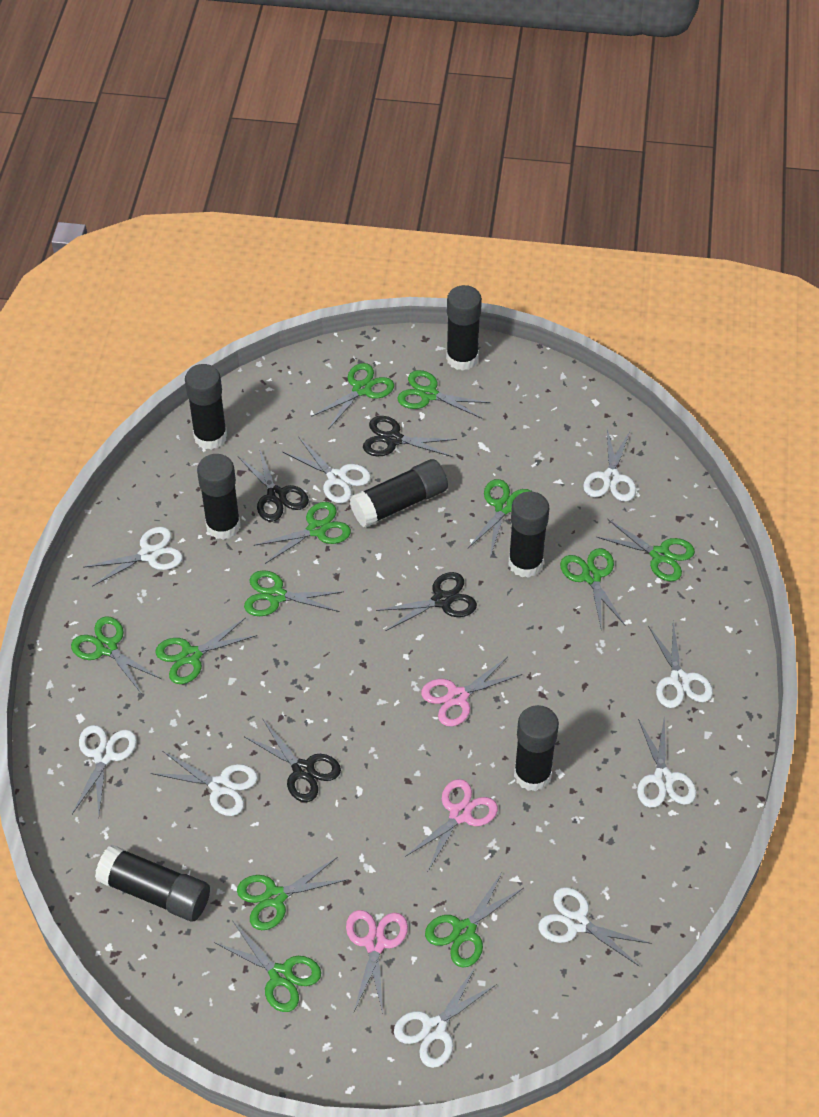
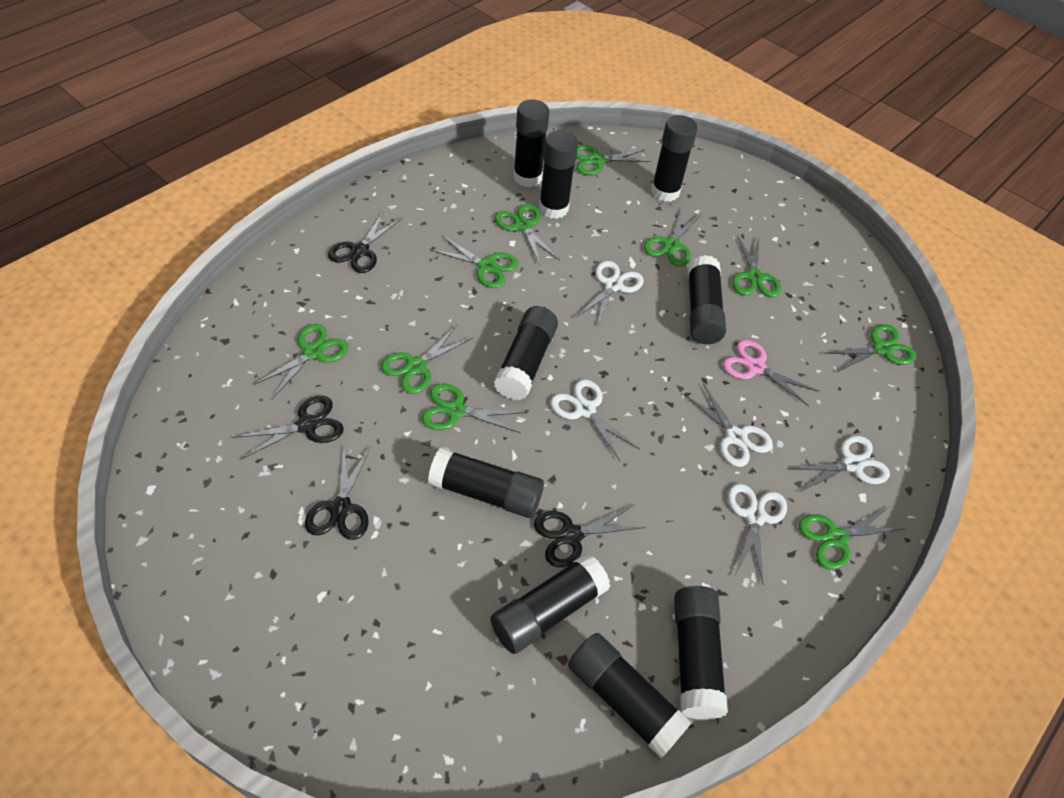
black glue stick: [95,845,210,921] [185,364,227,450] [197,454,241,540] [350,459,448,528] [446,285,482,371] [508,492,549,578] [514,705,559,791] = 7 -> [428,447,544,518] [490,553,611,654] [494,306,558,400] [513,100,549,187] [539,130,578,219] [568,633,692,759] [651,115,698,202] [674,586,728,720] [688,255,726,344] = 9
green scissors: [71,616,161,694] [155,618,257,684] [214,922,321,1012] [237,857,348,930] [244,570,344,616] [254,502,351,564] [311,363,394,430] [397,370,491,419] [425,872,523,968] [468,479,532,557] [560,548,626,631] [597,519,695,581] = 12 -> [253,324,349,399] [381,324,473,394] [421,383,526,433] [430,235,519,288] [495,204,560,265] [576,145,651,175] [644,209,702,267] [732,235,781,297] [799,507,907,569] [824,325,916,372] = 10
pink scissors: [346,910,408,1014] [405,779,498,873] [421,657,522,727] = 3 -> [723,340,819,406] = 1
white scissors: [72,725,137,817] [83,527,183,586] [151,751,258,816] [283,438,371,503] [394,966,497,1068] [538,887,651,967] [583,429,636,502] [637,718,696,808] [648,623,713,708] = 9 -> [551,379,640,461] [576,261,644,326] [684,383,773,467] [728,484,787,583] [788,436,890,492] = 5

